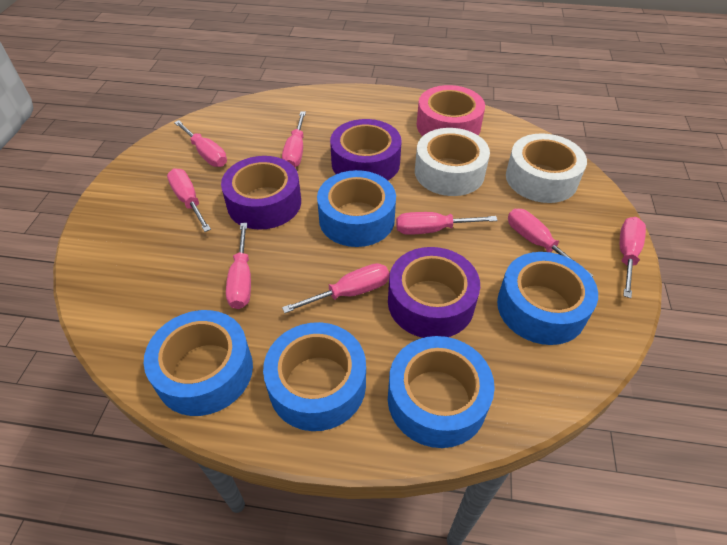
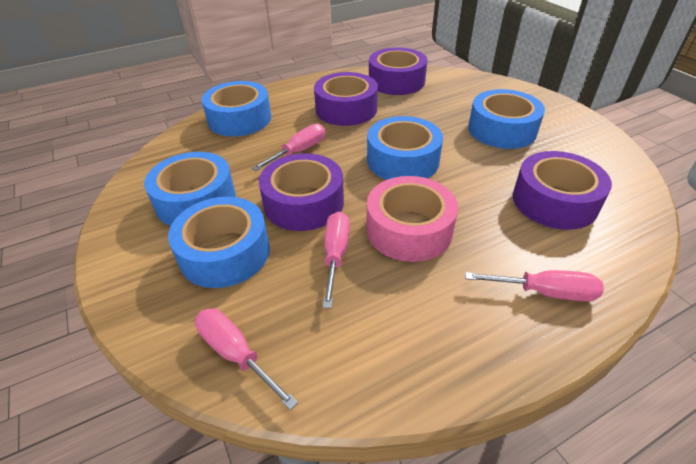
pink screwdriver: [167,168,211,232] [174,120,227,167] [226,223,251,309] [282,111,306,167] [282,263,389,313] [396,212,498,235] [508,209,594,277] [620,217,646,298] = 8 -> [195,308,298,410] [251,124,325,171] [323,211,350,308] [465,270,604,302] = 4
purple tape: [221,156,301,230] [330,119,402,180] [388,247,480,338] = 3 -> [259,153,344,231] [314,72,378,126] [369,48,427,95] [513,151,612,230] = 4
white tape: [415,128,490,196] [506,133,587,203] = 2 -> none = 0

